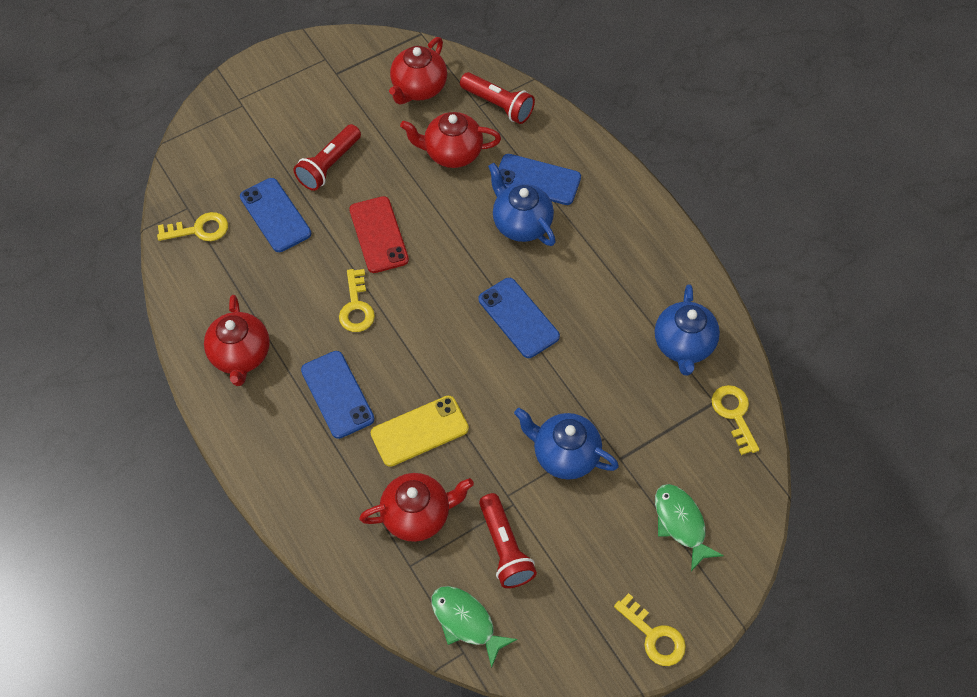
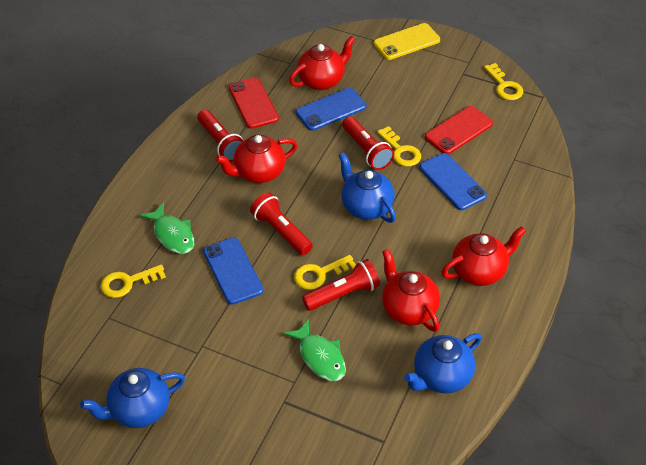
blue phone: [240,178,311,252] [301,351,375,439] [479,278,560,358] [499,154,581,205] = 4 -> [203,237,263,305] [296,88,367,131] [419,153,487,210] = 3
red flashlight: [293,124,361,191] [460,72,535,124] [479,493,537,588] = 3 -> [197,110,243,162] [250,192,313,255] [302,259,380,311] [342,117,394,170] = 4
red phone: [349,196,409,273] = 1 -> [229,78,279,129] [425,106,493,154] = 2

